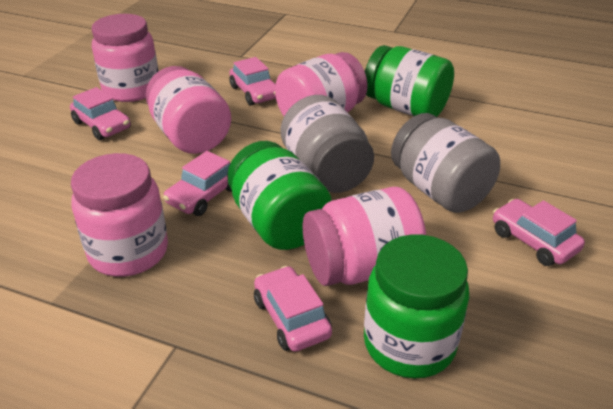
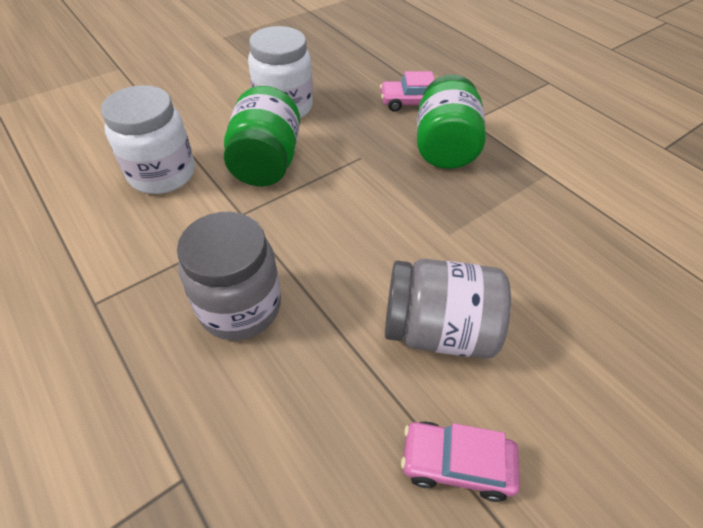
green jar: [227,141,332,250] [364,234,469,379] [365,45,454,117] = 3 -> [224,86,300,186] [417,74,486,169] = 2
pink car: [70,87,131,140] [163,151,232,216] [229,57,276,106] [254,266,332,352] [493,199,585,266] = 5 -> [380,71,435,112] [401,421,520,502] = 2
pink jar: [71,153,168,277] [92,14,159,102] [146,66,231,154] [275,52,368,116] [303,187,426,286] = 5 -> none = 0
white jar: none = 0 -> [101,85,195,194] [248,26,313,118] = 2

